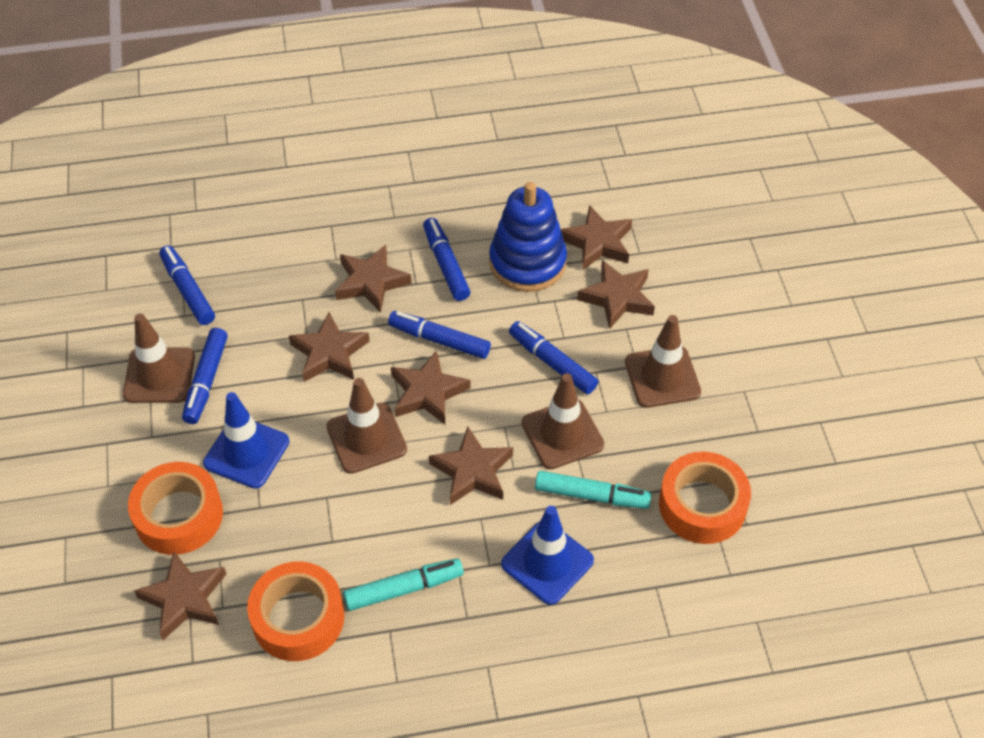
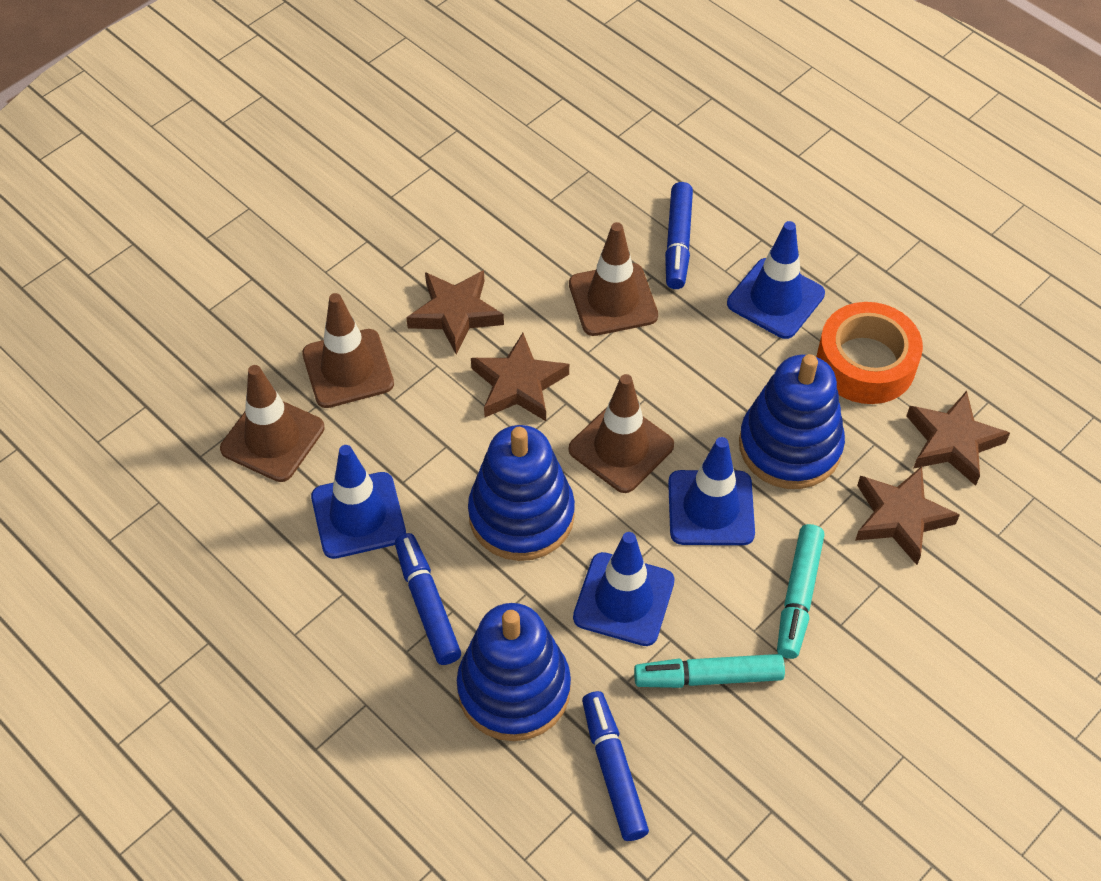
blue marker: [159,245,215,325] [182,328,228,424] [388,311,491,359] [423,218,470,301] [509,321,598,394] = 5 -> [395,533,461,665] [582,691,649,841] [665,182,693,289] = 3
blue stacking toy: [489,182,567,292] = 1 -> [457,603,571,741] [468,425,575,561] [739,354,845,489] = 3
blue traffic cone: [203,392,289,488] [501,506,594,605] = 2 -> [311,445,406,559] [573,532,675,646] [668,437,755,545] [727,221,825,339] = 4
brown star: [134,551,226,640] [289,312,370,382] [335,245,412,313] [391,350,471,425] [429,427,513,505] [561,205,632,270] [577,260,655,329] = 7 -> [406,270,504,355] [471,333,569,421] [855,466,960,565] [906,391,1010,486] = 4
orange tape: [128,462,223,555] [247,561,344,661] [659,452,751,544] = 3 -> [816,302,923,404] = 1

